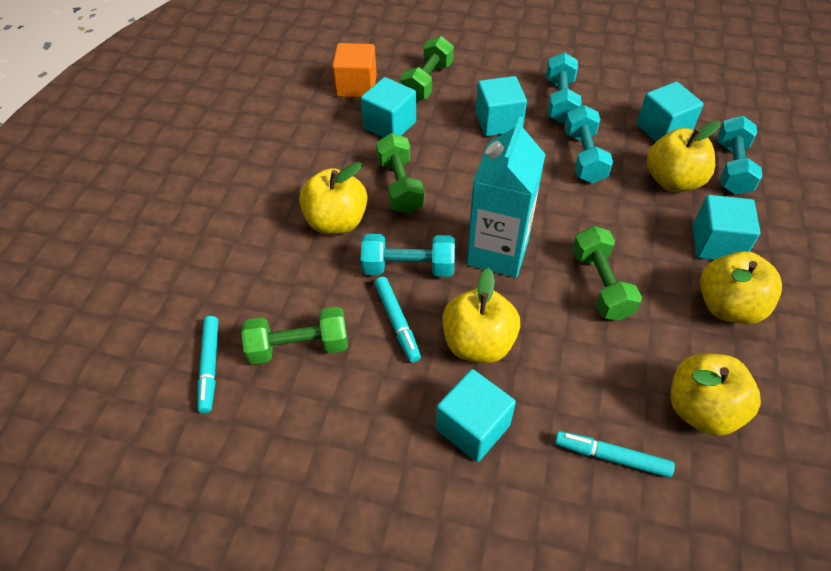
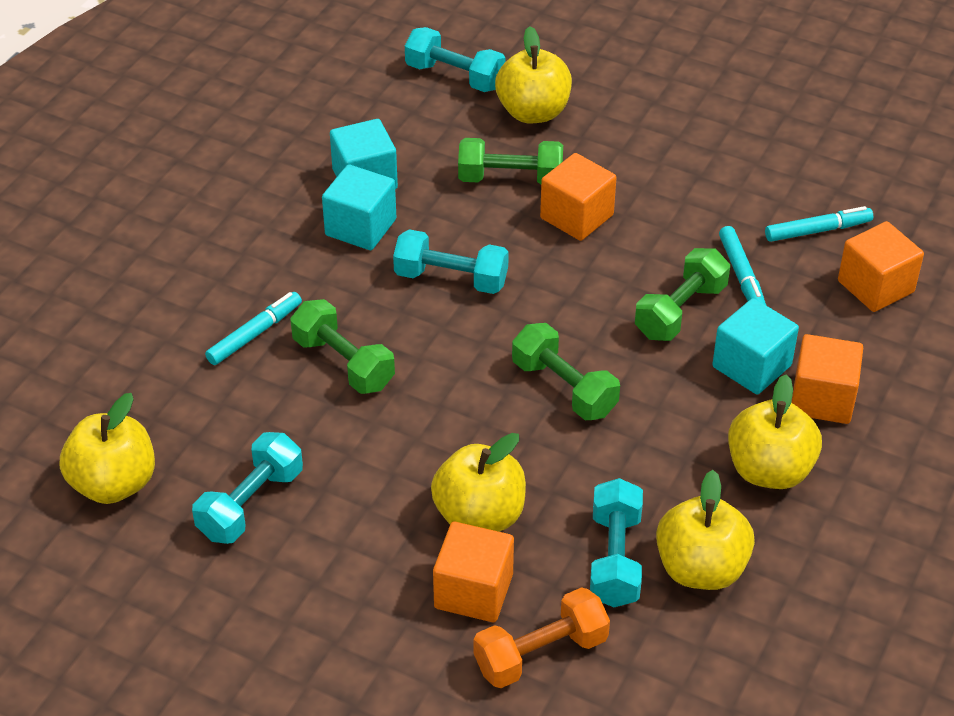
orange cube: [332,43,377,98] = 1 -> [433,522,514,622] [540,153,617,241] [791,334,863,424] [838,221,924,312] = 4
orange dumbbell: none = 0 -> [474,587,610,688] = 1
turquoise carton: [466,117,546,278] = 1 -> none = 0
turquoise cube: [361,77,416,138] [436,369,516,462] [476,76,527,136] [637,82,704,142] [693,195,760,260] = 5 -> [322,164,396,250] [330,119,398,189] [712,298,799,394] = 3

